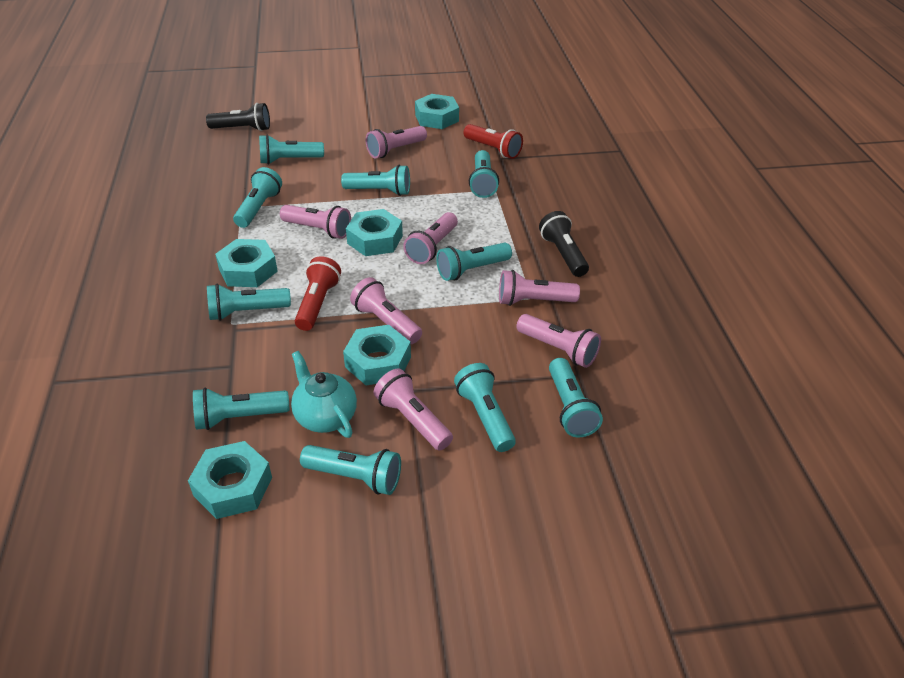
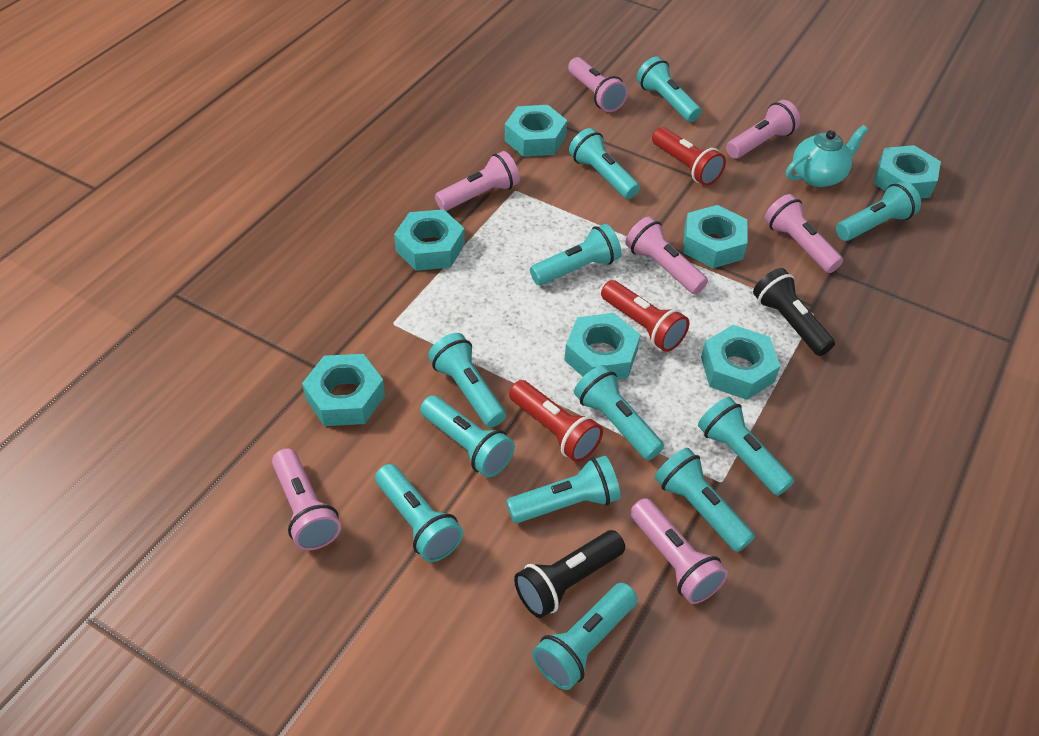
red flashlight: [295,256,341,331] [463,124,523,159] = 2 -> [509,380,603,462] [601,280,689,352] [652,127,726,186] = 3
turquoise flashlight: [193,388,289,430] [207,284,291,321] [233,167,282,228] [259,135,324,165] [300,445,401,495] [341,165,410,196] [436,243,512,281] [454,363,516,452] [469,150,499,198] [549,358,603,438] = 10 -> [375,464,463,562] [420,395,515,477] [428,333,506,428] [506,456,620,523] [530,224,621,285] [533,583,637,690] [569,128,640,199] [574,365,664,460] [637,57,702,122] [655,448,755,552] [698,397,794,496] [836,181,921,241] = 12
turquoise nut: [188,441,272,519] [215,239,278,287] [343,325,411,386] [346,209,403,256] [415,94,459,129] = 5 -> [302,354,385,426] [394,209,465,271] [505,105,567,157] [564,313,641,380] [683,205,748,268] [701,325,780,400] [874,145,941,198] = 7

